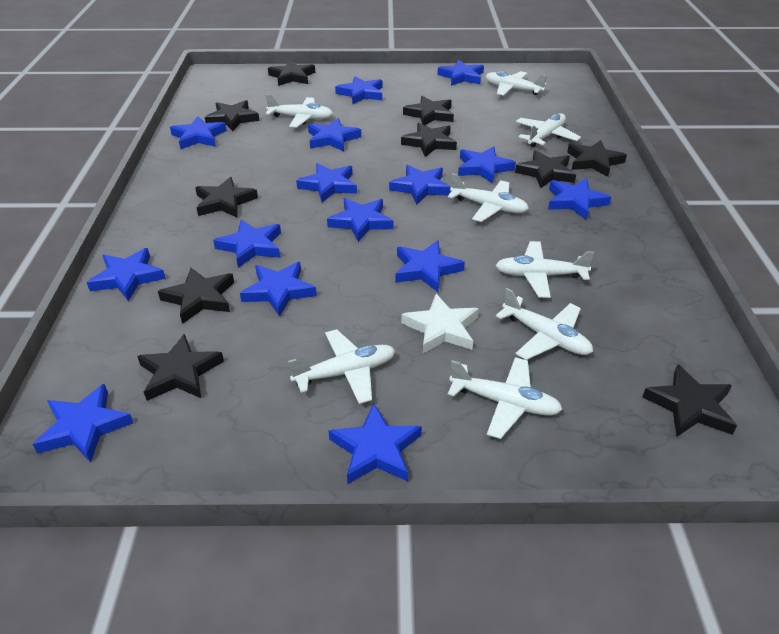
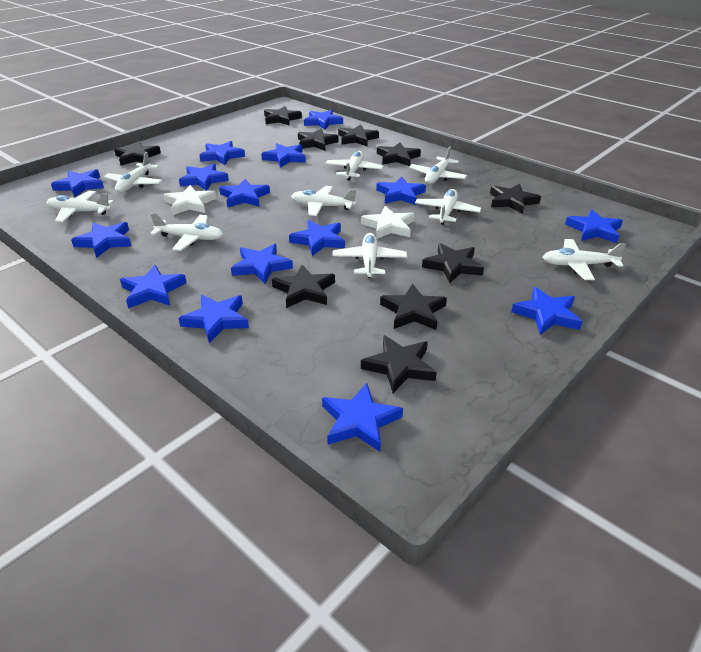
white plane: [265,94,333,128] [288,329,395,404] [448,173,529,222] [448,357,563,439] [485,71,547,96] [495,241,594,298] [496,288,593,360] [516,113,581,147] = 8 -> [46,191,114,222] [104,152,162,192] [150,213,223,251] [291,186,356,216] [325,151,383,181] [332,233,407,278] [409,146,467,184] [415,189,481,225] [543,239,626,280] = 9
white star: [401,294,479,353] = 1 -> [164,185,216,215] [361,206,414,239] = 2

